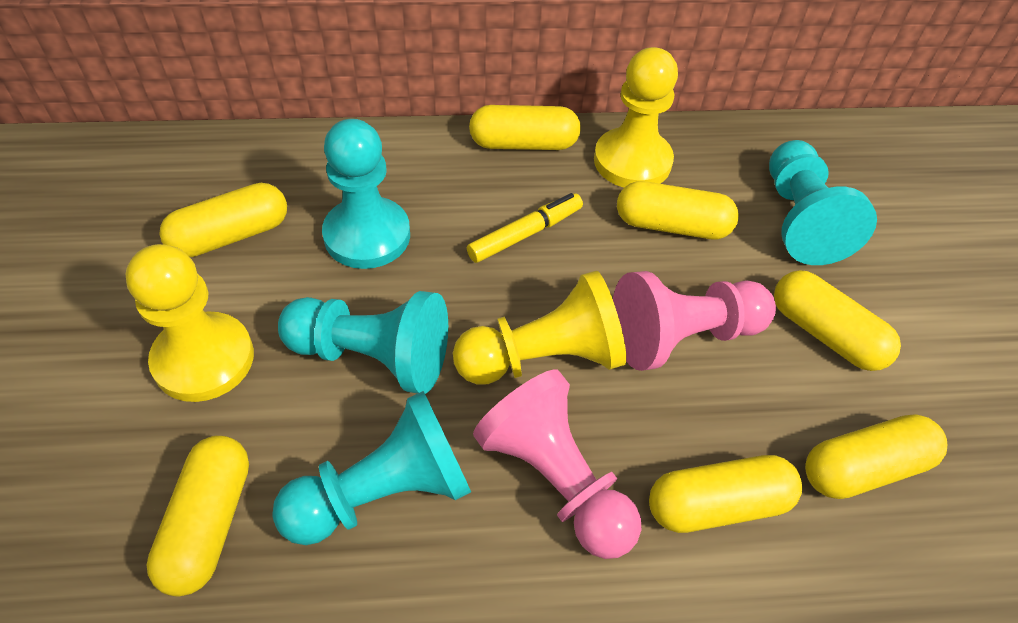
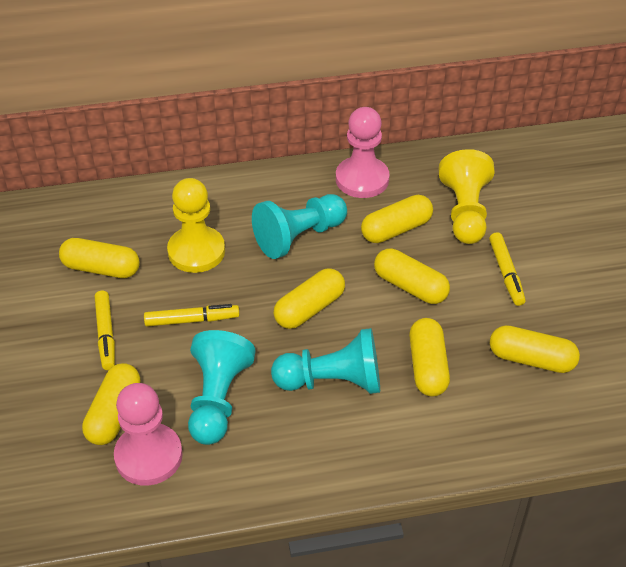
turquoise pawn: [272,391,471,545] [278,291,448,394] [322,119,410,269] [769,140,877,265] = 4 -> [188,330,256,445] [252,194,347,259] [271,328,380,394] = 3
yellow marker: [467,193,583,263] = 1 -> [95,291,115,370] [144,304,240,327] [489,232,526,306] = 3
yellow pawn: [125,244,254,402] [453,271,626,385] [594,47,678,188] = 3 -> [167,178,225,273] [439,149,495,244] = 2

